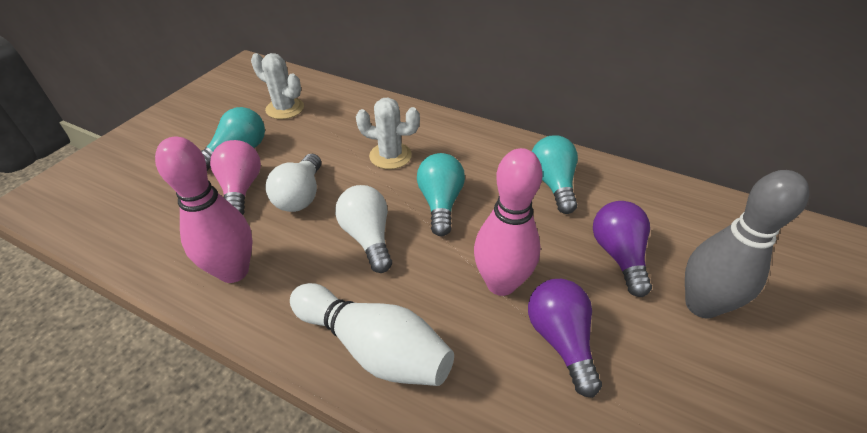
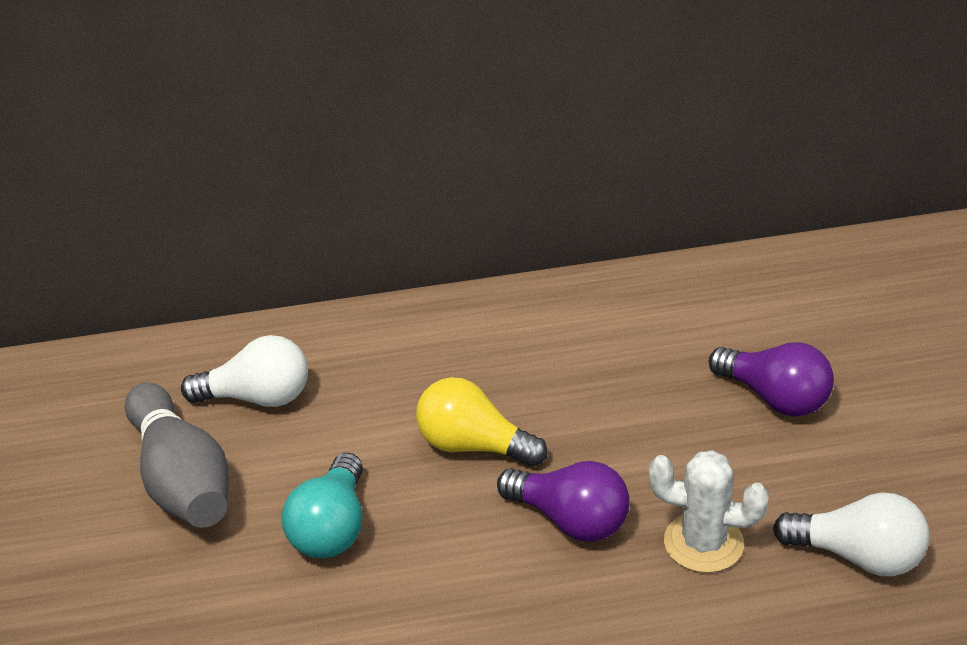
pink bowling pin: [155,137,253,283] [474,148,543,296] = 2 -> none = 0
pink light bulb: [210,140,261,215] = 1 -> none = 0
turquoise light bulb: [201,107,265,171] [417,153,465,236] [532,136,578,214] = 3 -> [282,453,363,558] = 1
white bowling pin: [290,283,454,386] = 1 -> none = 0
white cactus: [251,53,304,119] [356,97,420,169] = 2 -> [649,450,769,573] = 1
yellow light bulb: none = 0 -> [416,377,547,467] = 1

